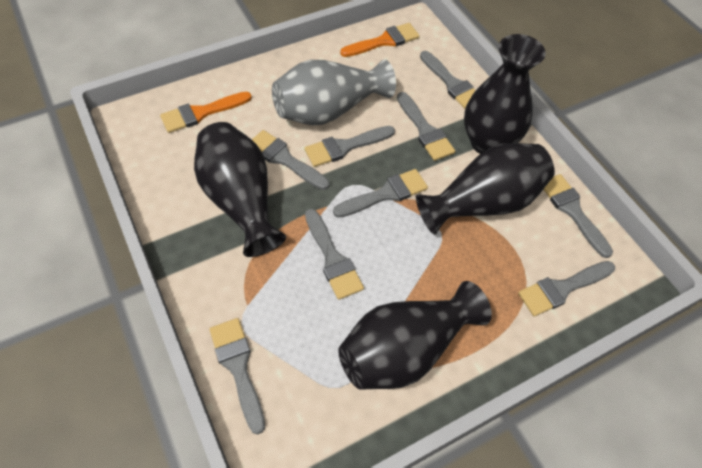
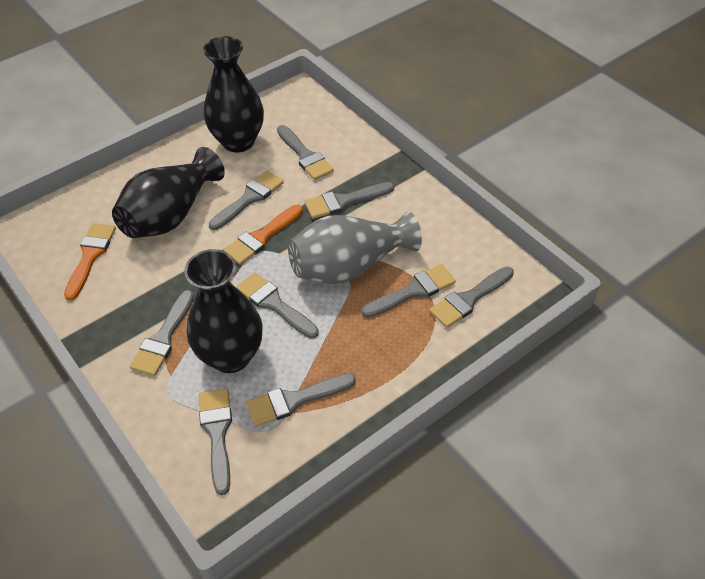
black vase: [194,122,286,257] [338,281,492,390] [416,143,555,235] [464,34,546,154] = 4 -> [112,147,225,238] [184,249,263,373] [203,36,264,152] = 3

